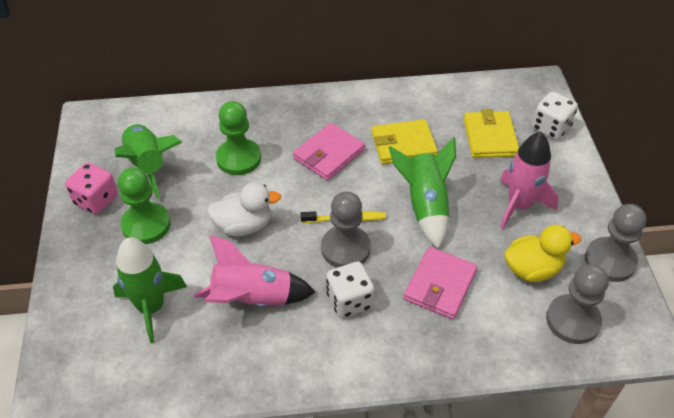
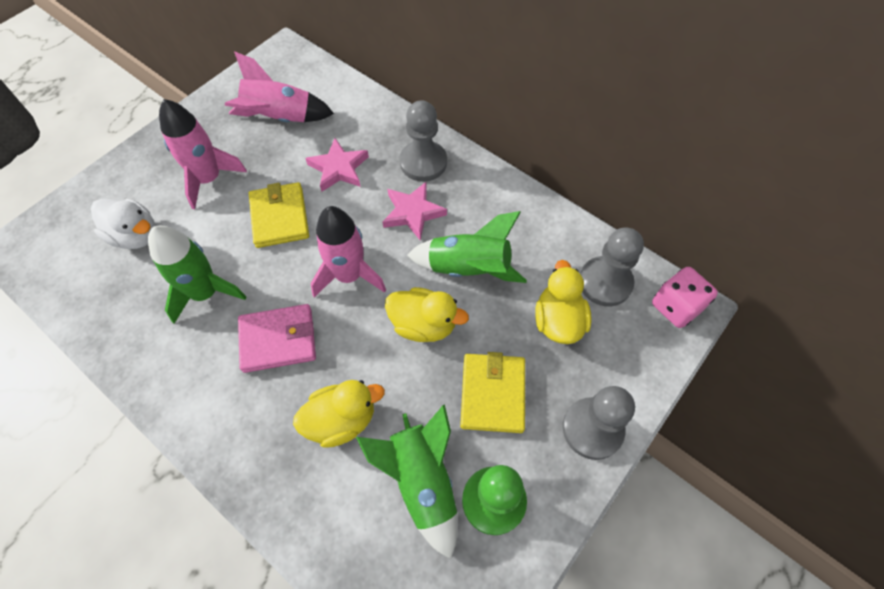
green pawn: [118,167,171,244] [216,101,261,175] = 2 -> [462,465,527,535] = 1
pink rocket: [194,235,316,307] [500,132,559,229] = 2 -> [159,99,247,209] [225,51,334,122] [311,206,386,297] = 3
pink star: none = 0 -> [305,138,369,192] [382,182,447,241] = 2
pink wallet: [293,123,365,181] [403,247,478,319] = 2 -> [238,304,316,373] = 1
white dice: [326,261,375,318] [532,91,578,140] = 2 -> none = 0
yellow duck: [504,225,581,282] = 1 -> [293,380,385,448] [385,287,469,342] [535,260,592,344] = 3
yellow toothbrush: [301,211,386,223] = 1 -> none = 0

